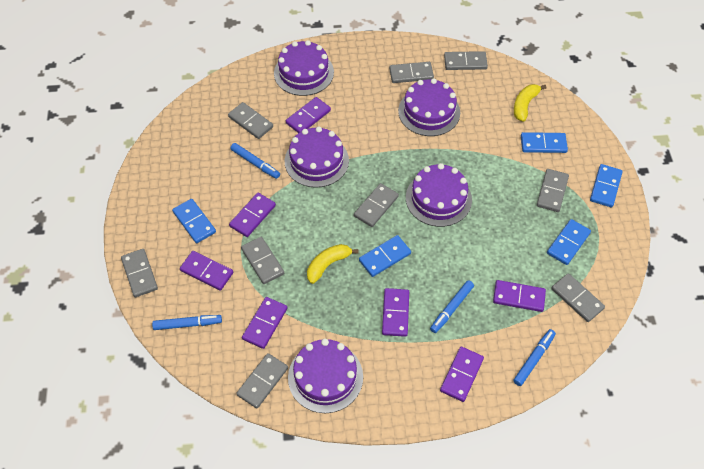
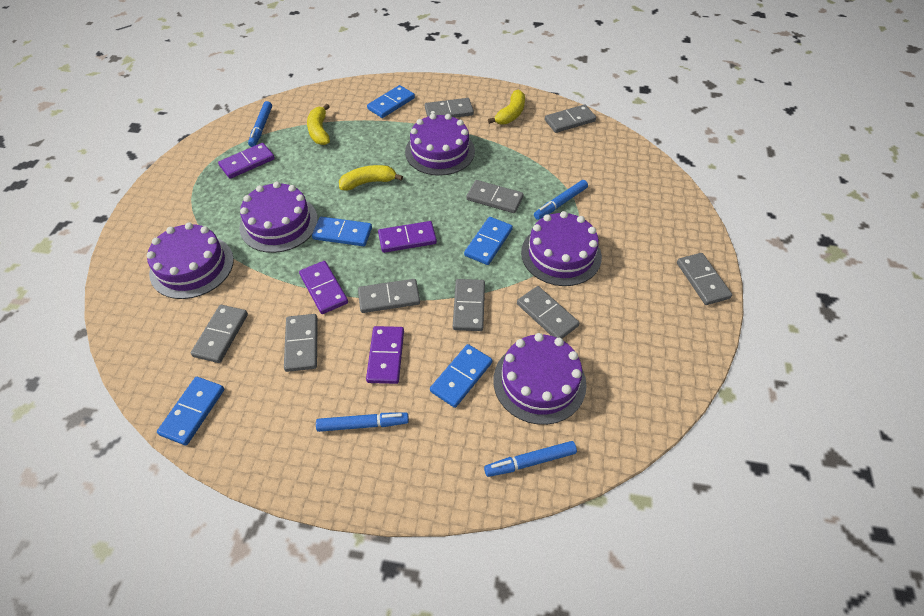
purple domino: [180,251,233,291] [229,193,276,237] [242,297,287,349] [286,97,331,133] [382,288,409,337] [440,347,484,402] [493,280,546,312] = 7 -> [218,143,275,179] [299,261,348,314] [366,326,404,384] [378,221,437,253] = 4
yellow banana: [307,244,359,284] [514,84,546,122] = 2 -> [307,104,330,145] [339,165,403,191] [488,90,525,124] = 3

